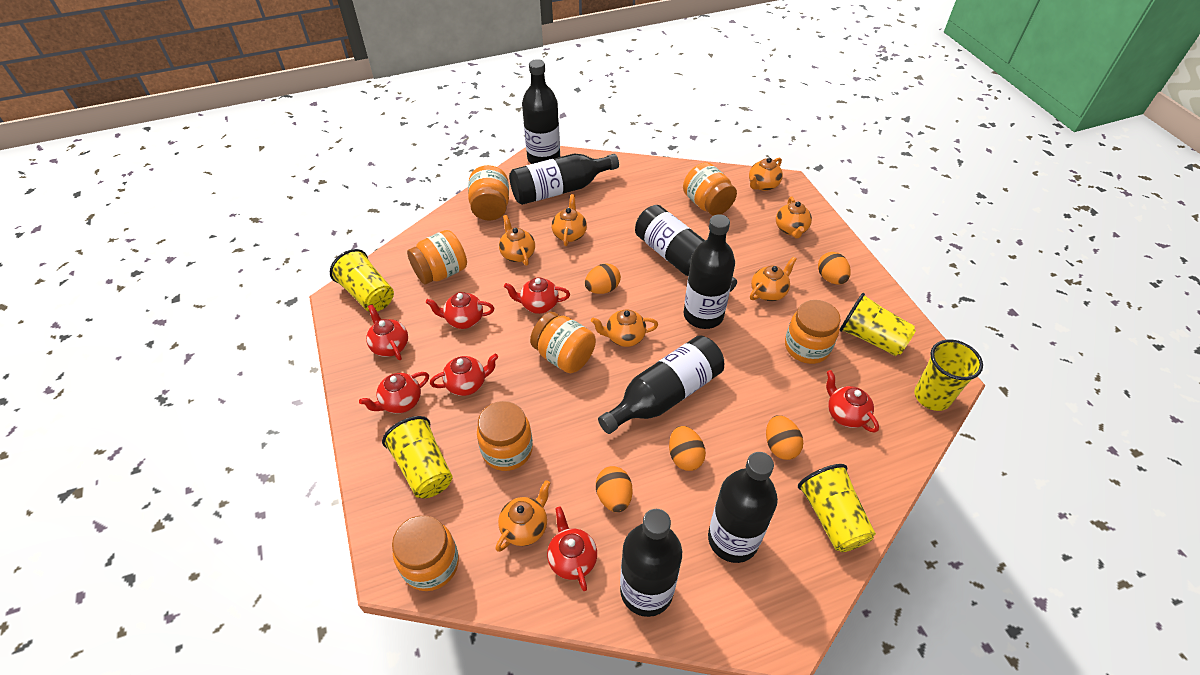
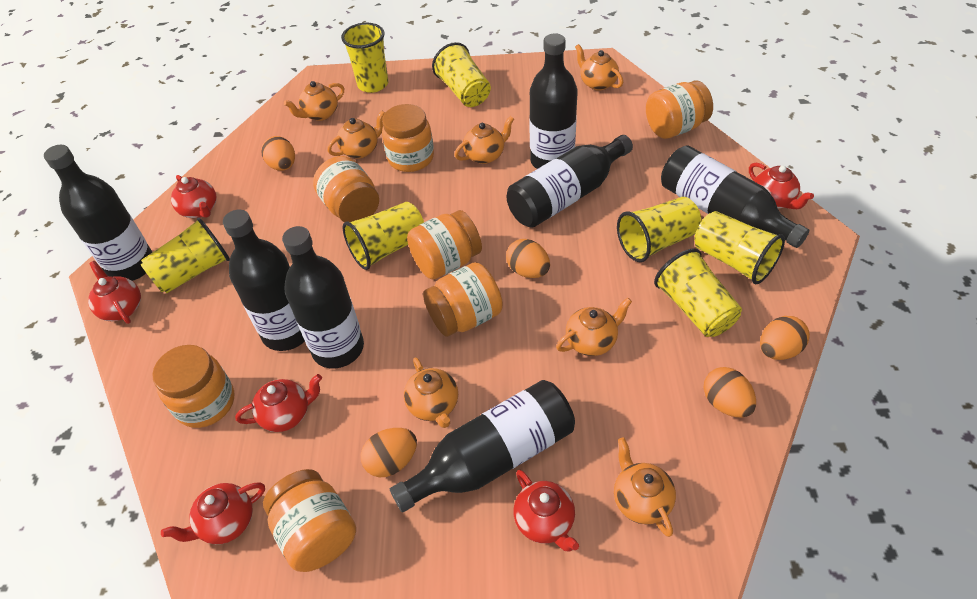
red teapot: [359,372,429,414] [366,305,408,360] [426,292,494,329] [430,354,498,396] [504,277,570,314] [547,506,597,591] [826,370,879,433] = 7 -> [88,261,141,324] [161,482,265,544] [171,175,217,218] [235,374,322,432] [514,470,579,551] [749,163,814,209] = 6
yellow cup: [330,249,394,312] [382,416,453,498] [798,464,876,552] [840,293,916,356] [914,340,983,411] = 5 -> [141,218,230,293] [341,23,389,93] [343,202,424,270] [432,42,491,107] [617,197,701,262] [654,248,742,337] [694,211,785,284] = 7

